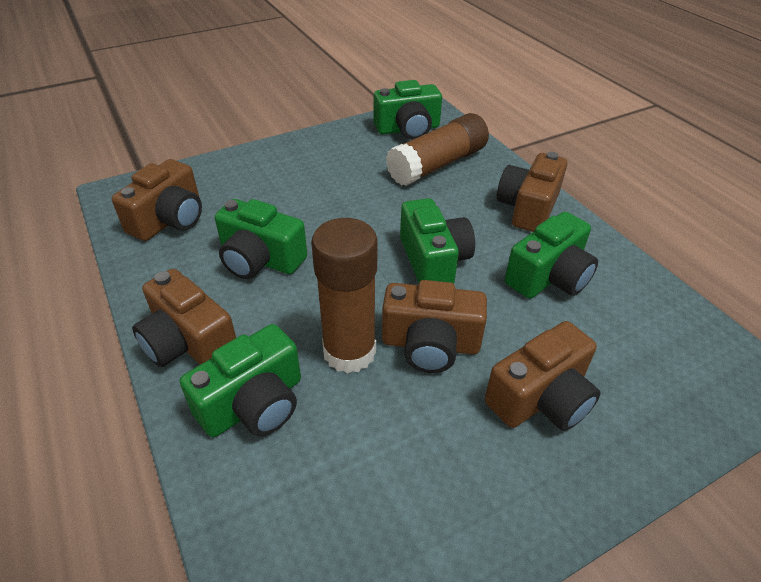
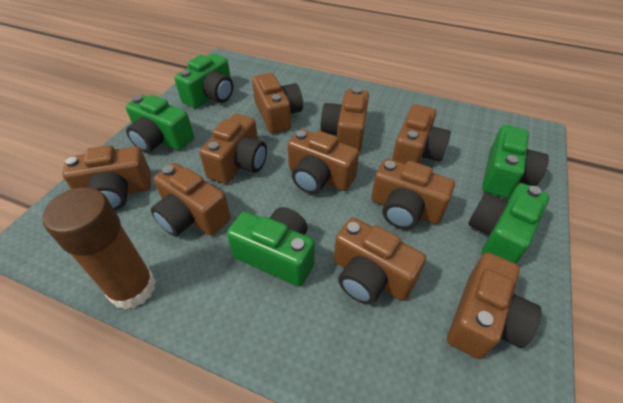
brown camera: [112,159,202,241] [132,269,236,367] [382,280,487,373] [485,321,600,431] [496,152,567,232] = 5 -> [62,145,151,210] [151,163,231,236] [199,113,267,184] [252,73,303,134] [288,129,359,194] [320,87,369,153] [334,218,426,305] [371,159,455,229] [392,104,451,164] [447,252,541,359] = 10
brown glue stick: [311,218,378,373] [386,113,489,186] = 2 -> [42,187,156,310] = 1

